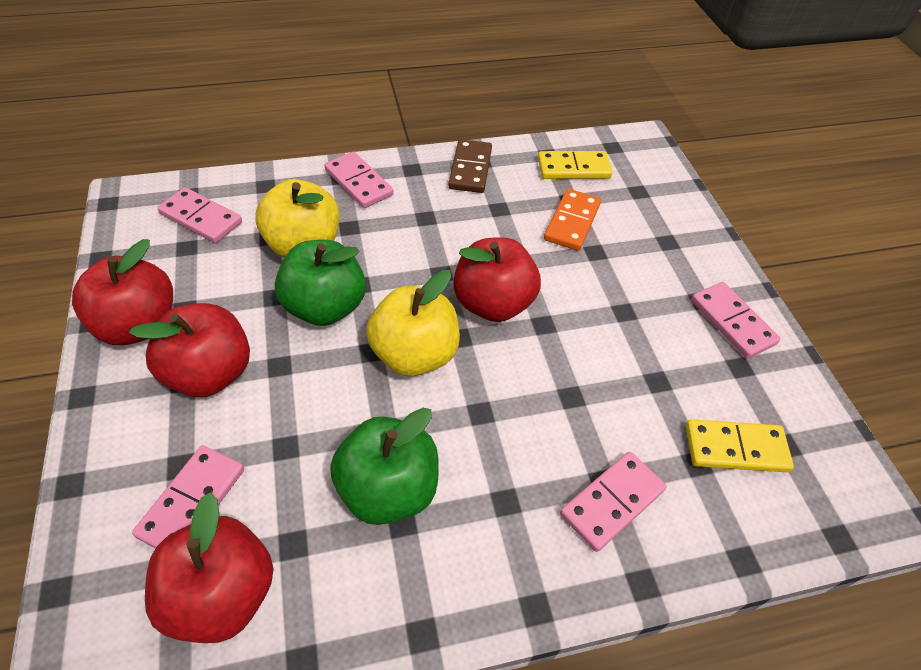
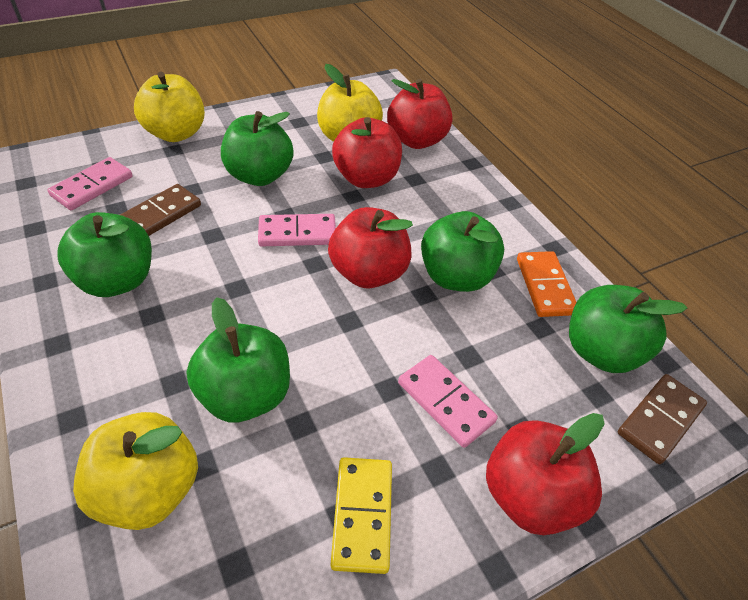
brown domino: [448,139,492,193] = 1 -> [120,184,201,236] [618,374,707,464] = 2
green apple: [275,240,366,326] [330,408,439,525] = 2 -> [57,212,152,297] [186,297,290,422] [221,111,294,186] [421,211,504,292] [569,285,687,373] = 5
pink domino: [132,445,244,548] [157,187,242,243] [324,151,394,208] [560,452,666,552] [691,282,781,359] = 5 -> [47,157,133,210] [258,214,336,246] [398,355,498,448] = 3
yellow apple: [255,179,339,258] [366,270,460,376] = 2 -> [73,412,198,530] [134,72,205,142] [317,64,383,142] = 3
yellow domino: [538,151,613,179] [686,419,794,472] = 2 -> [331,457,392,574] = 1

